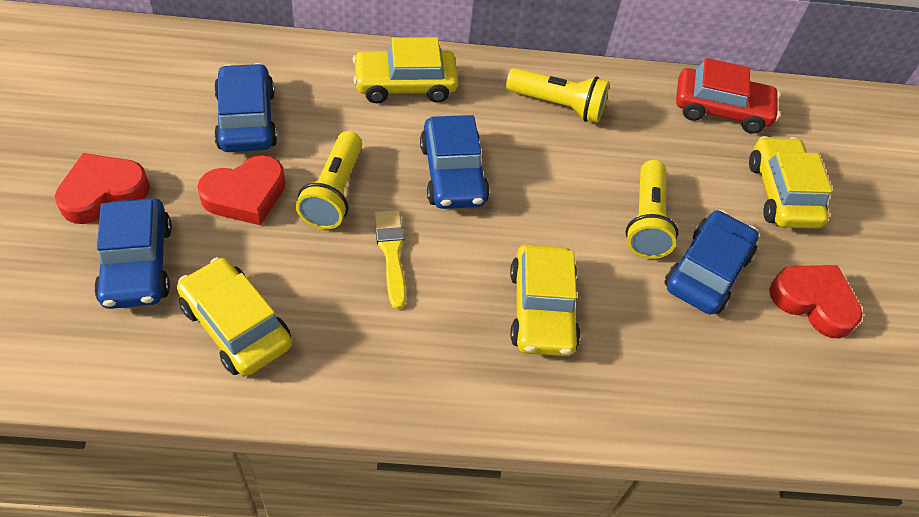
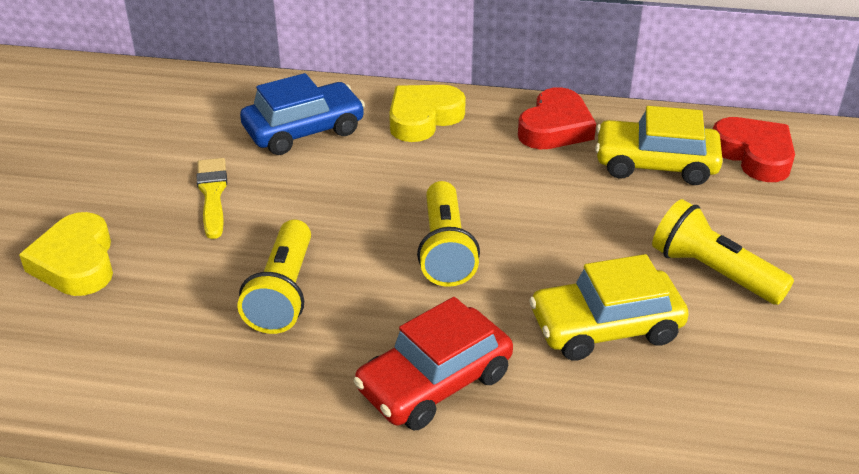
blue car: [94,198,172,309] [214,63,277,152] [420,115,490,209] [664,210,759,314] = 4 -> [240,73,365,155] = 1
red heart: [55,153,150,224] [197,155,286,225] [769,265,863,338] = 3 -> [518,87,596,149] [713,117,795,182] = 2
yellow car: [177,257,292,376] [353,37,458,103] [510,244,581,356] [749,136,832,228] = 4 -> [529,254,689,361] [595,106,723,185] = 2
yellow heart: none = 0 -> [19,212,113,296] [389,85,466,142] = 2

